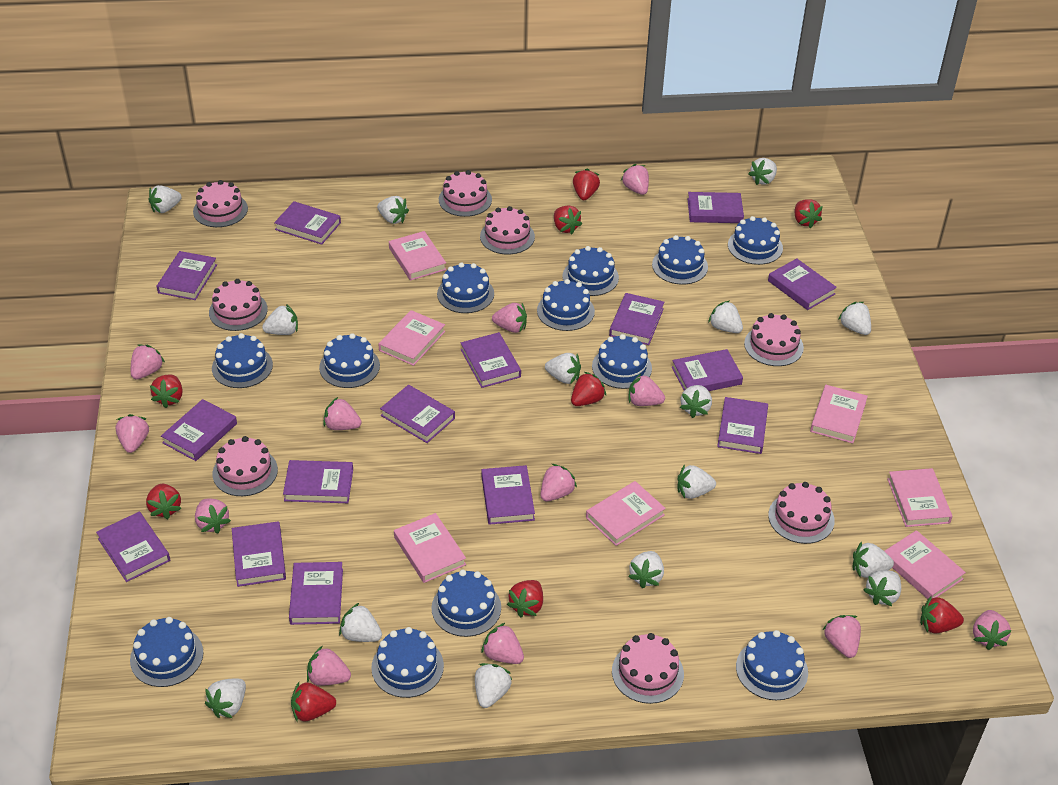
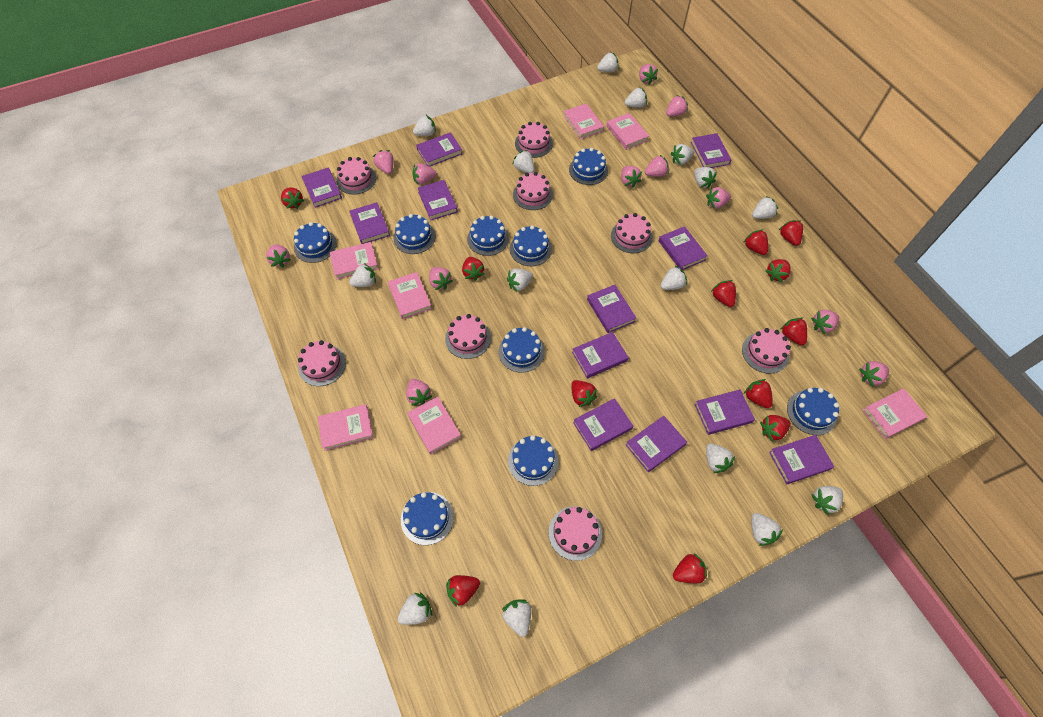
blue cake: [130,617,203,687] [212,333,273,388] [319,333,380,388] [371,627,444,698] [431,570,501,637] [437,262,494,313] [537,279,595,331] [563,246,619,296] [592,334,652,389] [652,235,708,284] [728,216,783,265] [736,630,808,700] = 12 -> [294,222,337,263] [393,214,435,254] [401,492,454,545] [467,216,509,256] [498,327,545,373] [508,435,559,486] [510,225,552,266] [569,148,608,185] [787,388,839,435] = 9
purple book: [96,512,170,582] [157,251,217,300] [161,399,237,461] [232,521,286,587] [274,201,341,245] [283,460,353,503] [289,562,343,625] [380,385,455,443] [461,332,521,388] [481,465,535,525] [609,293,664,345] [672,349,743,391] [688,192,744,223] [717,397,768,454] [768,258,837,310] = 15 -> [302,168,342,208] [349,202,390,244] [416,132,462,167] [418,180,458,220] [572,332,629,378] [573,398,633,451] [587,285,636,333] [626,416,687,472] [659,226,708,270] [691,133,731,168] [694,390,755,435] [769,435,834,484] = 12
red strawberry: [146,484,182,520] [150,375,183,408] [291,682,336,722] [507,580,543,618] [554,205,582,234] [571,372,606,406] [573,169,600,200] [794,199,823,228] [920,595,964,633] = 9 -> [281,187,304,209] [446,575,480,607] [462,257,484,281] [571,380,597,407] [673,553,707,583] [711,280,736,307] [743,229,768,255] [744,379,773,408] [760,415,791,442] [765,259,791,282] [779,220,803,246] [780,317,807,345] = 12

